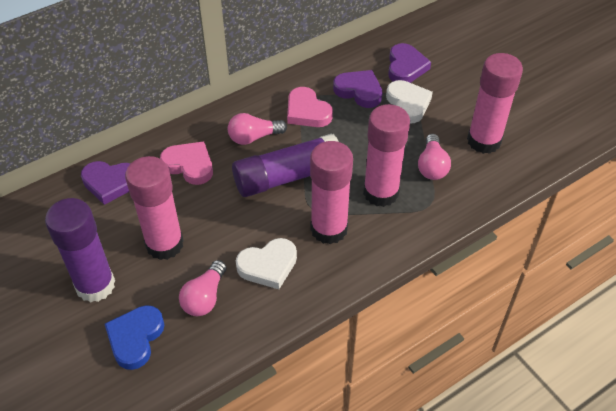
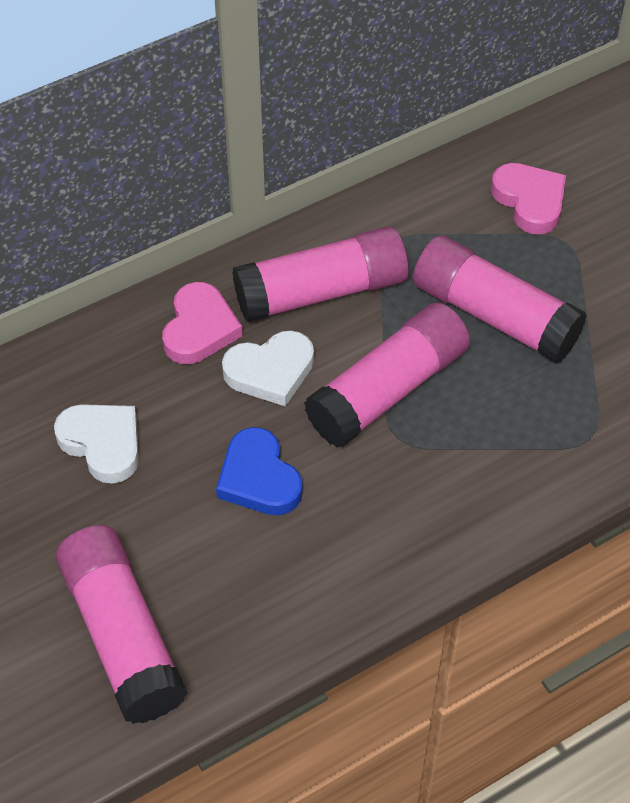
pink light bulb: [179,260,226,316] [228,113,287,145] [418,134,451,180] = 3 -> none = 0
purple glue stick: [45,198,115,303] [232,134,339,197] = 2 -> none = 0
purple heart: [81,161,131,205] [333,70,382,108] [388,43,431,83] = 3 -> none = 0

